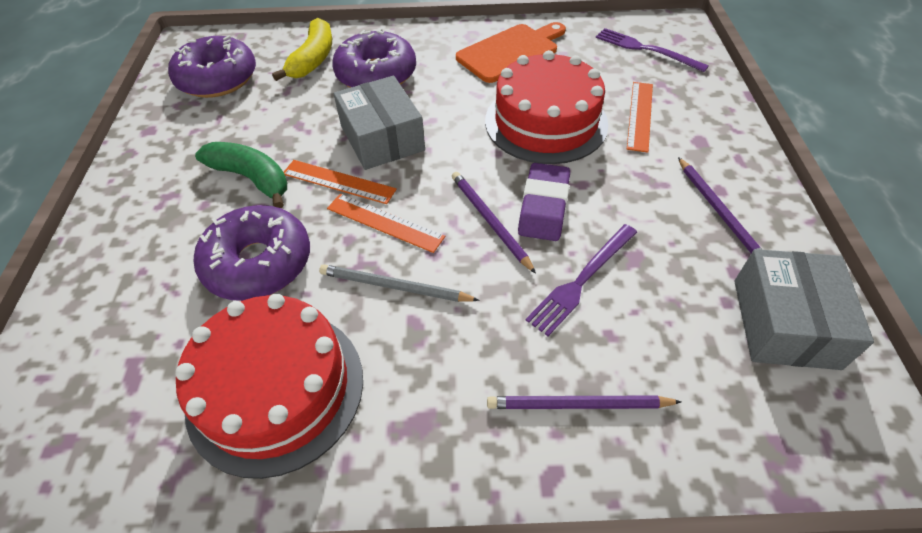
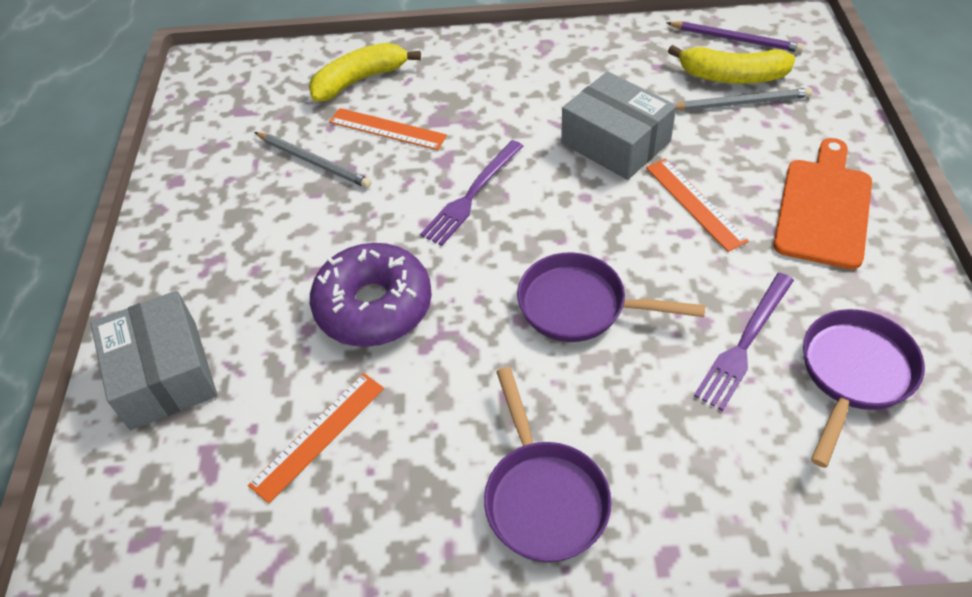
green banana: [195,142,287,208] = 1 -> none = 0
grey pencil: [319,264,479,302] = 1 -> [254,132,372,188] [676,88,812,111] = 2
purple donut: [168,35,256,98] [194,205,310,301] [332,28,416,88] = 3 -> [310,243,432,347] = 1
purple eraser: [518,163,570,241] = 1 -> none = 0
purple pan: none = 0 -> [484,367,612,562] [517,252,706,342] [803,309,925,468] = 3
purple pencil: [452,172,536,274] [487,395,681,409] [678,157,762,253] = 3 -> [666,21,804,53] = 1
red cake: [175,294,363,479] [485,50,608,164] = 2 -> none = 0
yellow banana: [272,18,332,81] = 1 -> [309,43,421,102] [668,45,795,83] = 2

